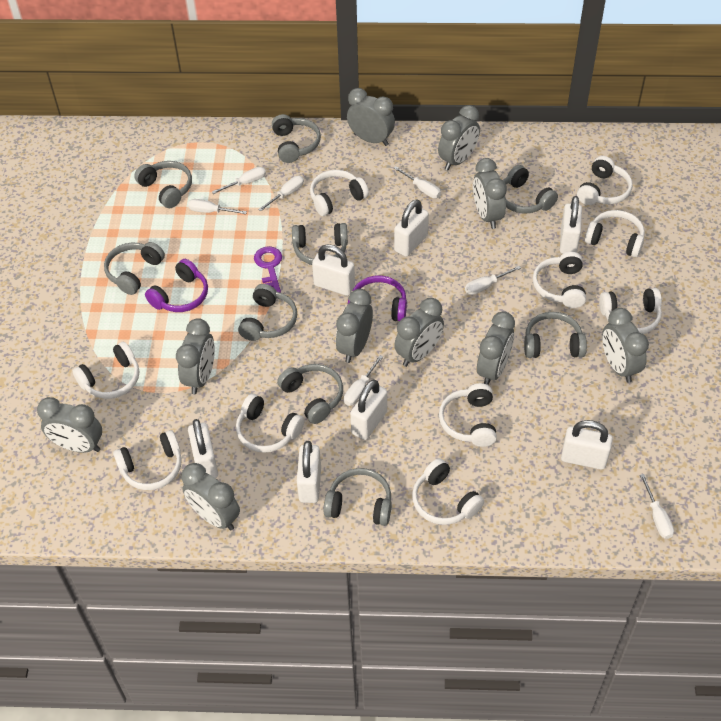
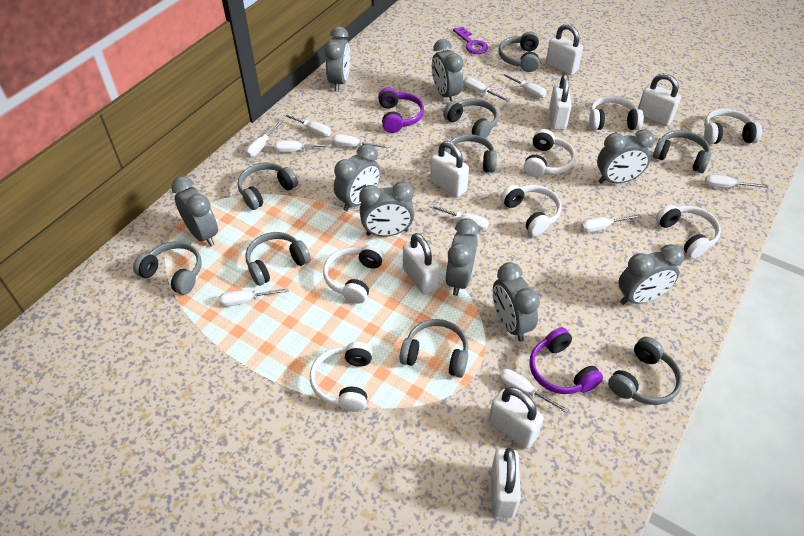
grey clock: [37,397,102,453] [176,318,215,394] [181,463,240,531] [336,289,373,363] [347,88,395,146] [394,298,444,367] [438,105,480,170] [473,158,507,229] [477,311,515,385] [602,308,649,383] = 10 -> [171,176,218,247] [325,26,350,91] [334,144,381,211] [359,182,414,237] [432,39,463,102] [445,218,479,296] [493,262,540,341] [597,129,655,183] [618,244,684,305] = 9
white headphones: [73,342,139,399] [113,430,182,490] [236,394,304,453] [310,170,369,216] [412,458,484,525] [439,383,497,447] [533,252,586,308] [577,156,633,205] [585,210,645,257] [599,288,662,334] = 10 -> [310,342,373,412] [323,245,384,304] [501,185,561,236] [524,129,576,177] [589,96,644,130] [656,204,721,258] [704,108,762,144] = 7
white screwdriver: [188,199,247,214] [212,167,266,194] [258,176,304,211] [344,355,383,406] [394,166,441,198] [465,266,521,295] [640,474,674,539] = 7 -> [219,288,288,307] [245,121,282,157] [274,140,332,152] [283,113,331,137] [332,134,389,148] [430,204,489,230] [463,77,510,101] [499,369,569,413] [501,73,547,98] [581,214,641,232] [705,175,768,188] = 11

